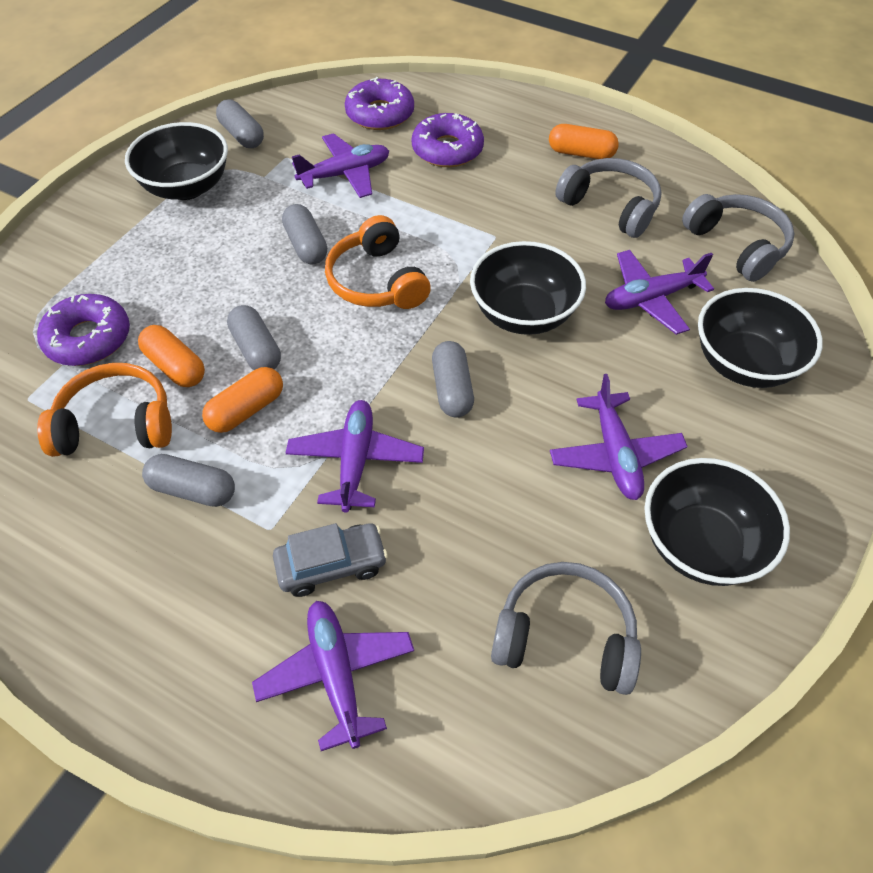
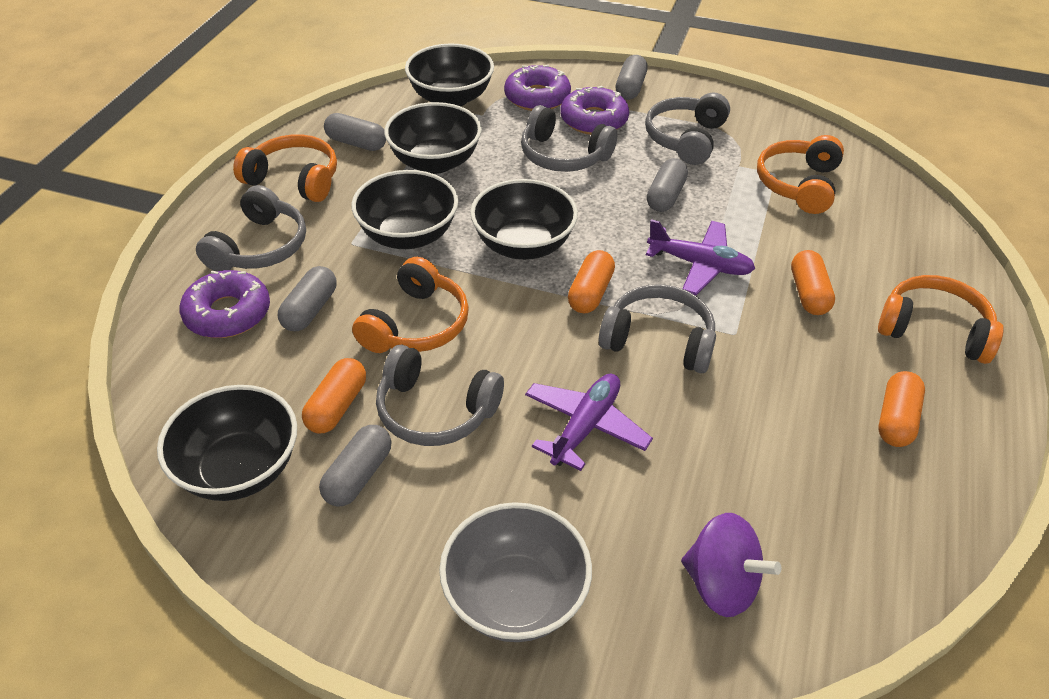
black bowl: [125,122,228,200] [470,241,586,335] [644,458,790,586] [698,288,823,388] = 4 -> [157,385,297,501] [351,170,458,249] [384,102,482,174] [405,44,494,106] [470,179,578,260] = 5
grey bowl: none = 0 -> [439,502,592,642] = 1
grey car: [273,523,388,597] = 1 -> none = 0
grey headphones: [491,562,641,695] [555,158,662,238] [682,194,795,282] = 3 -> [196,185,306,272] [376,344,504,446] [521,105,617,172] [599,284,716,373] [645,93,730,165] = 5
orange capsule: [138,325,205,387] [202,367,283,433] [549,124,619,159] = 3 -> [302,358,366,433] [568,250,615,314] [791,250,835,315] [878,371,925,447] = 4
orange headphones: [37,363,172,457] [325,215,431,309] = 2 -> [233,134,337,202] [352,257,469,353] [757,135,844,214] [878,275,1004,364] = 4
purple plane: [252,601,414,751] [286,400,424,513] [292,133,389,198] [550,374,688,500] [605,250,714,335] = 5 -> [525,374,653,471] [646,219,755,295] = 2
purple spinning top: none = 0 -> [681,513,782,617] = 1

